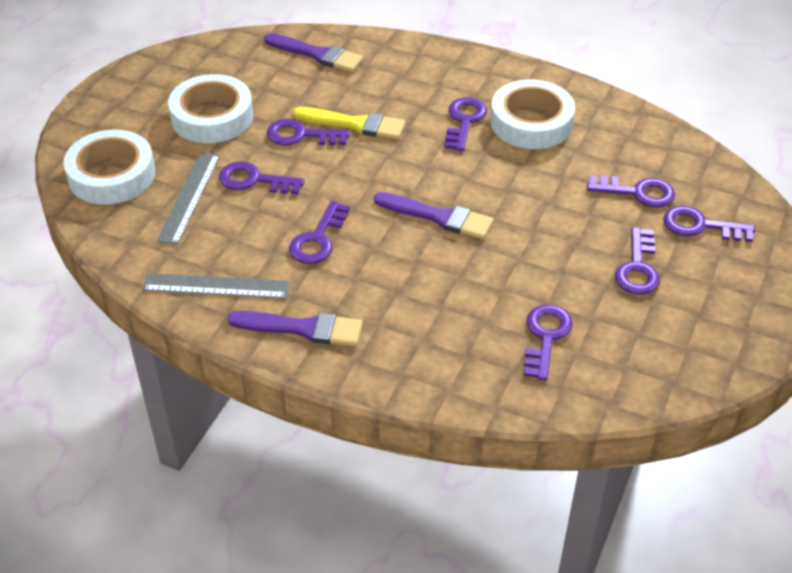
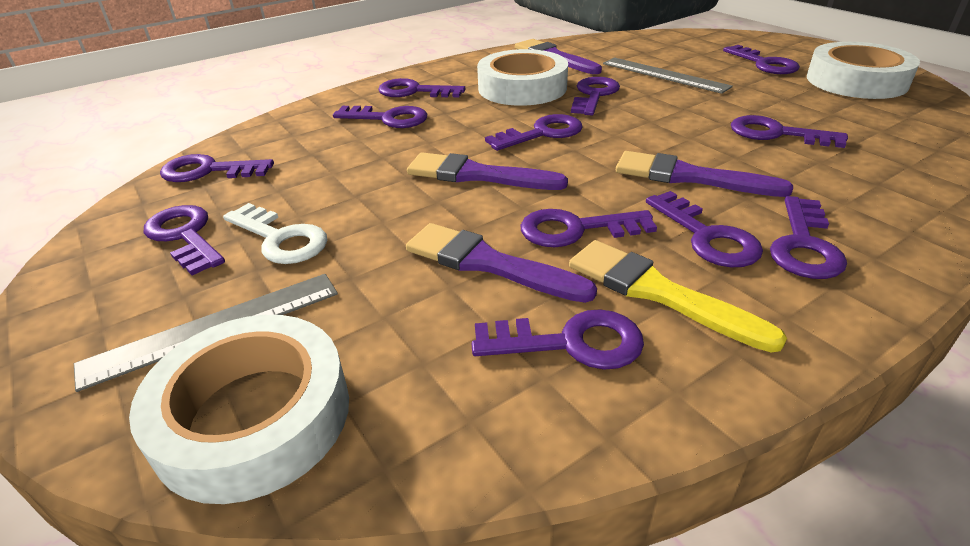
purple brush: [227,311,363,346] [264,33,364,72] [374,192,494,239] = 3 -> [406,223,597,303] [407,152,568,190] [515,39,602,74] [616,151,793,197] = 4
purple key: [219,161,305,194] [267,119,350,145] [289,201,350,264] [445,97,487,151] [523,305,573,381] [587,175,675,207] [615,227,660,295] [663,206,755,242] = 8 -> [144,205,225,275] [160,154,274,182] [333,106,427,128] [378,78,466,97] [471,309,644,370] [485,114,583,151] [520,209,657,247] [571,77,620,115] [646,191,763,267] [723,45,800,74] [731,115,848,148] [770,196,847,279] = 12
white key: none = 0 -> [223,203,327,264] = 1

